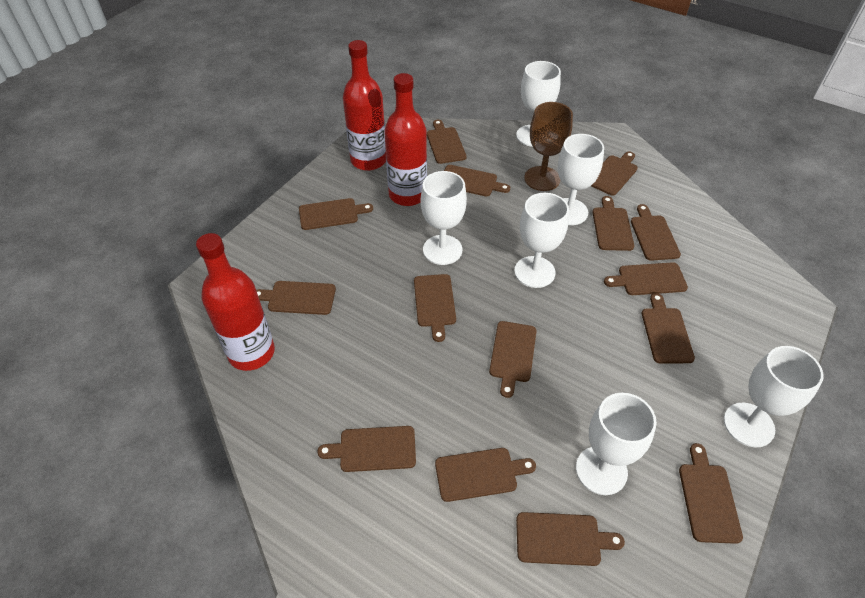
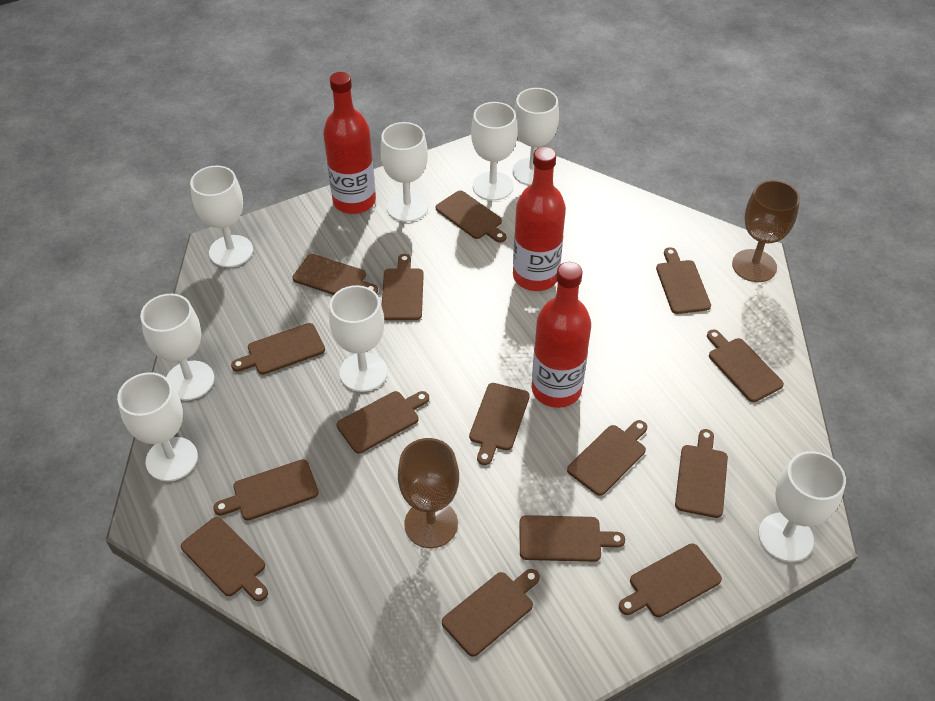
brown goblet: [524,102,573,191] = 1 -> [398,438,459,548] [732,180,800,282] = 2
white goblet: [421,171,467,265] [514,193,569,288] [516,61,561,147] [558,134,604,225] [576,393,656,495] [724,346,824,448] = 6 -> [117,372,198,481] [140,294,214,400] [190,165,253,267] [329,285,387,392] [380,122,428,222] [471,102,518,201] [512,88,559,186] [758,451,846,562] = 8

